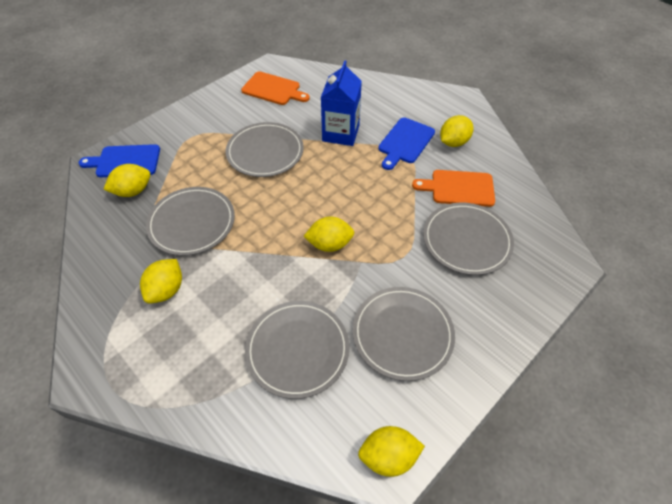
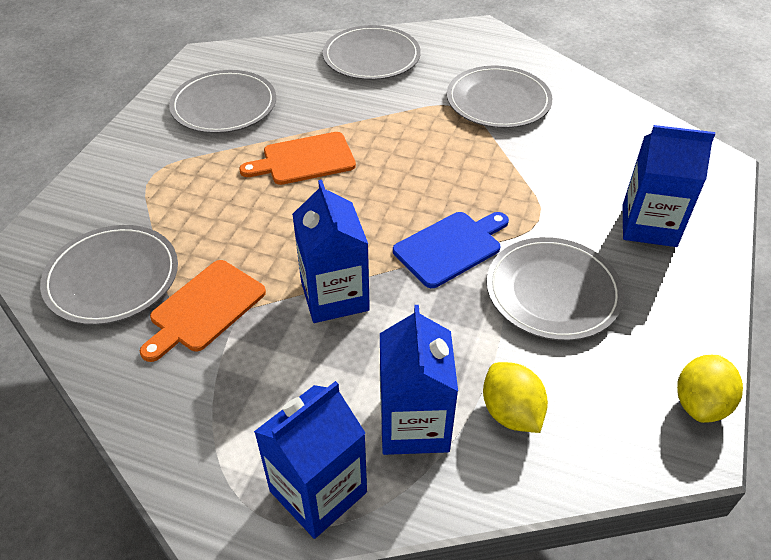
blue carton: [321,60,362,146] = 1 -> [254,381,367,539] [292,180,370,323] [380,305,458,455] [623,125,715,247] = 4
blue cutting board: [79,144,160,177] [378,117,435,170] = 2 -> [393,212,509,288] = 1
yellow lemon: [103,164,151,197] [140,259,182,304] [303,217,354,252] [358,426,425,477] [440,115,473,147] = 5 -> [483,362,548,433] [677,355,743,423] = 2

